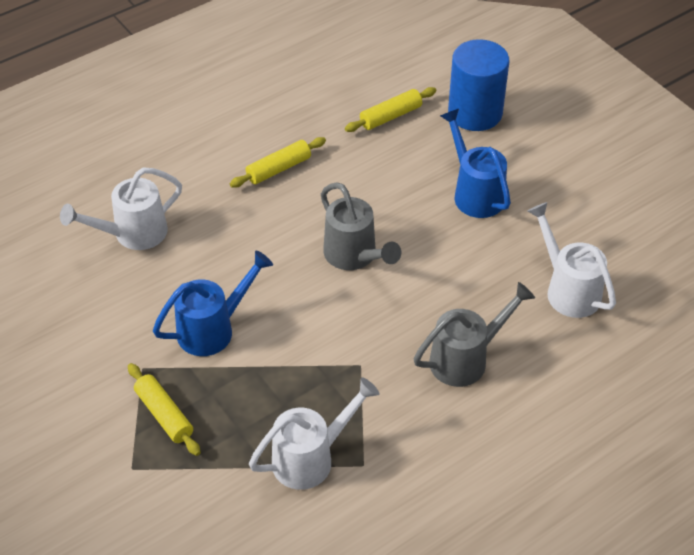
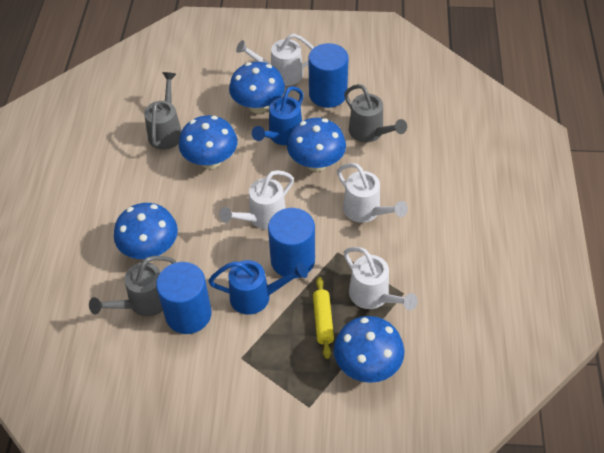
blue cylinder: [448,39,509,131] = 1 -> [156,262,212,334] [268,208,315,278] [308,43,349,108] = 3
blue mushroom: none = 0 -> [114,203,178,259] [179,115,237,169] [229,62,285,113] [287,118,346,171] [334,316,405,383] = 5
grey watering can: [321,182,401,270] [414,282,535,387] = 2 -> [89,256,176,317] [144,72,182,150] [344,84,407,142] = 3
white watering can: [60,167,182,250] [249,377,380,490] [527,202,616,318] = 3 -> [219,170,294,230] [236,34,314,86] [337,163,408,223] [344,247,418,310] = 4
yellow rolling pin: [128,363,201,456] [230,137,326,187] [345,87,436,132] = 3 -> [313,277,334,359] = 1

